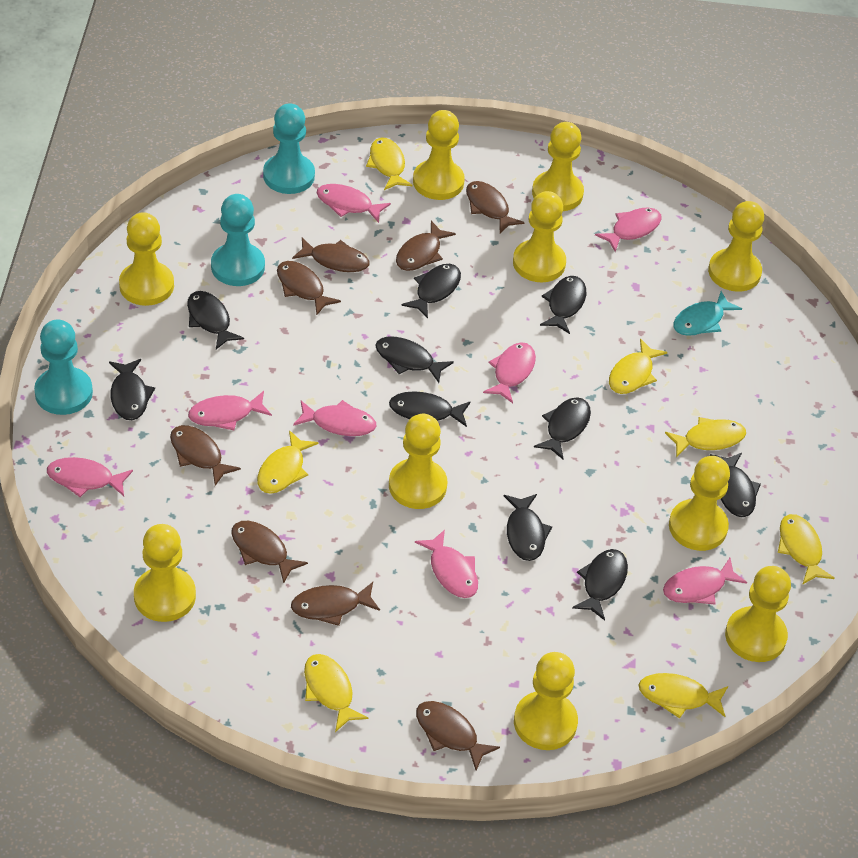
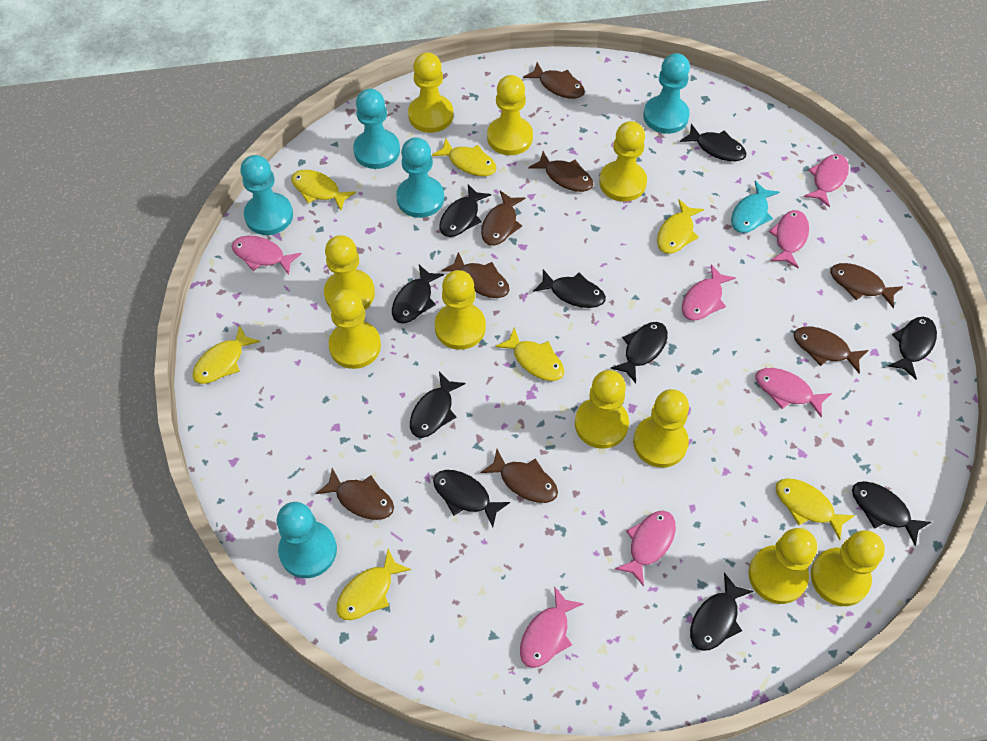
pink fish: [47,457,133,497] [188,391,272,430] [293,400,377,436] [317,184,391,223] [415,530,478,598] [483,342,536,403] [595,207,662,252] [663,558,747,605] = 8 -> [231,236,302,275] [520,586,584,668] [615,511,676,587] [682,264,736,321] [755,368,832,418] [769,210,809,268] [804,154,849,207] = 7
turquoise pawn: [34,319,93,415] [211,194,265,286] [263,104,315,194] = 3 -> [240,155,293,235] [277,502,337,578] [353,89,400,169] [396,137,444,218] [643,53,690,134] = 5

